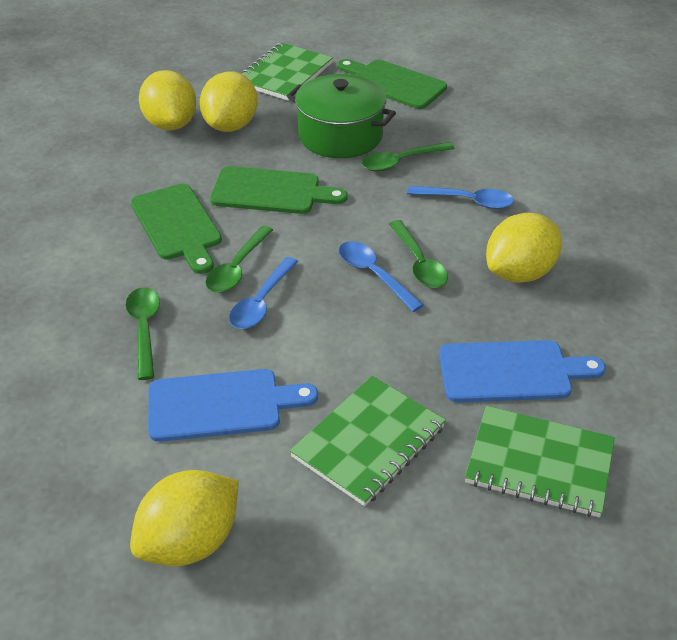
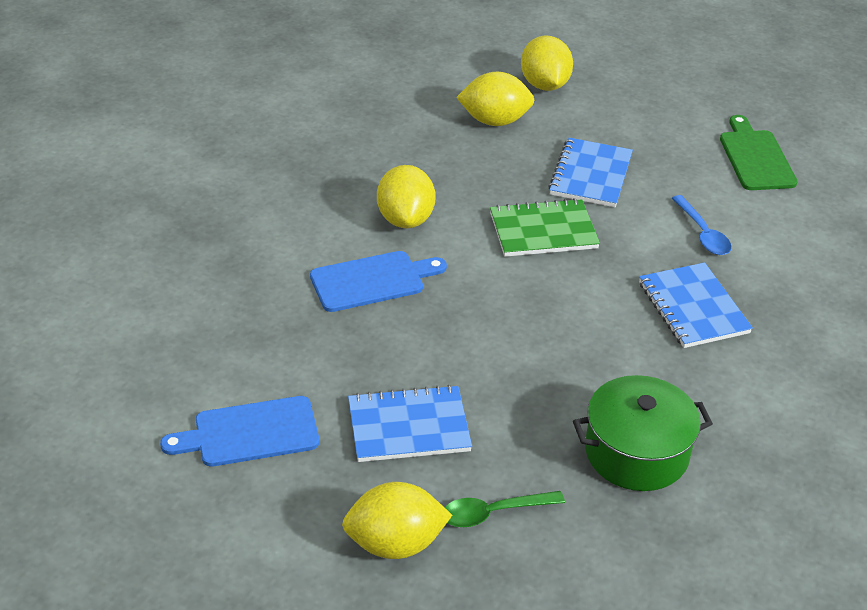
blue notebook: none = 0 -> [348,385,472,462] [548,138,633,207] [639,262,753,348] = 3
blue spoon: [229,257,298,329] [339,241,424,312] [407,186,514,209] = 3 -> [672,195,732,255] = 1
green cutting board: [131,184,222,274] [210,166,348,214] [337,59,447,109] = 3 -> [720,115,798,190] = 1
green notebook: [242,42,333,101] [290,376,446,506] [465,406,615,517] = 3 -> [490,198,600,257] = 1
green spoon: [126,287,160,380] [205,226,273,293] [362,142,455,171] [389,220,448,288] = 4 -> [445,491,565,527] = 1

